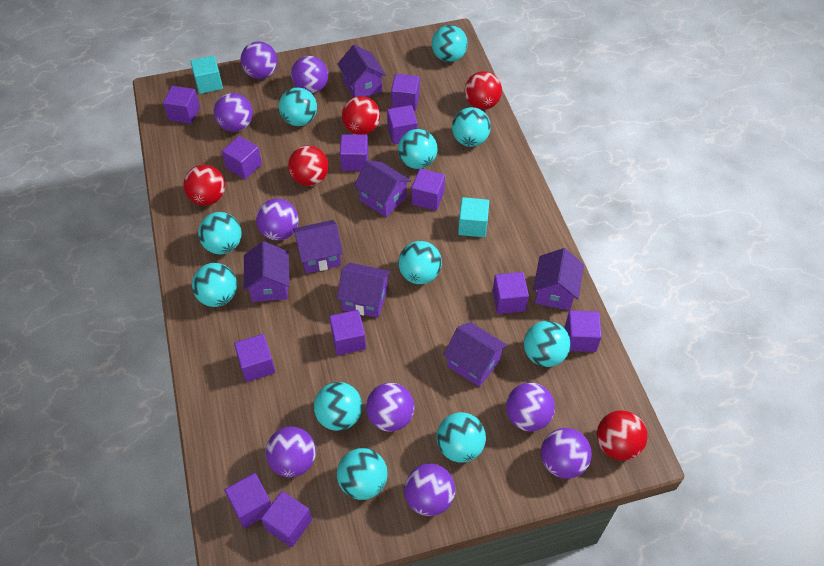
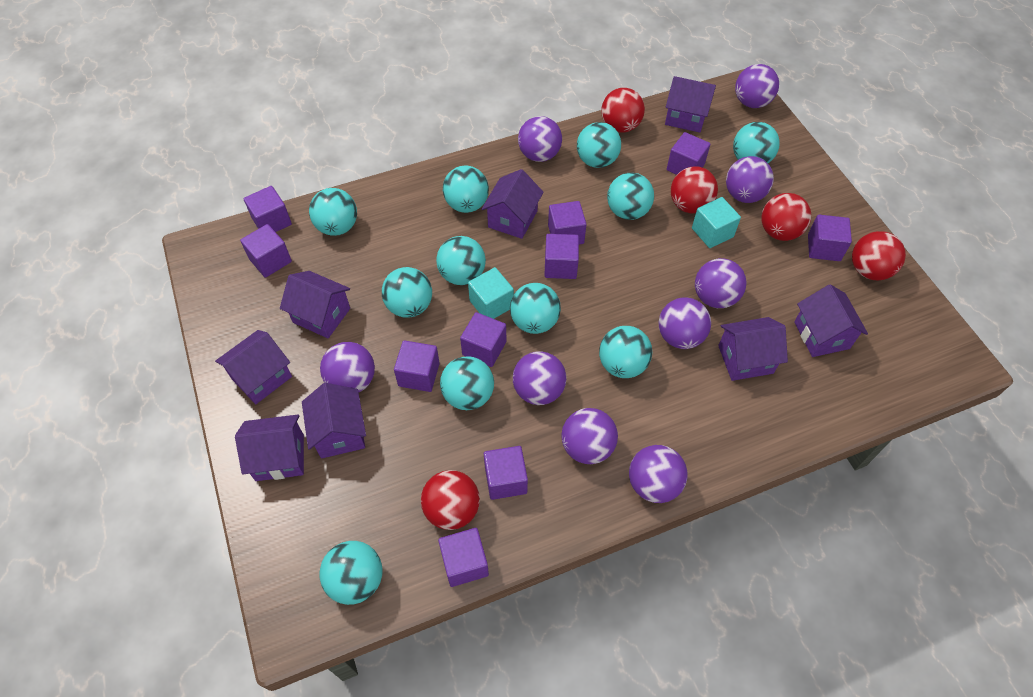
purple cube: [163,86,200,124] [222,136,262,179] [225,473,271,528] [234,334,276,382] [261,491,312,547] [329,310,366,355] [340,134,368,171] [387,105,418,144] [391,74,420,111] [411,169,445,211] [493,272,529,314] [565,310,602,352] = 12 -> [240,224,292,278] [244,186,292,232] [394,340,440,392] [438,528,489,587] [460,312,506,367] [484,446,528,500] [544,234,579,279] [548,201,586,245] [667,132,711,175] [808,215,852,261] = 10
purple house: [244,241,290,302] [293,220,343,273] [337,45,386,98] [337,263,391,318] [354,160,411,217] [443,322,507,387] [533,248,584,310] = 7 -> [215,330,292,404] [235,414,304,481] [280,271,350,338] [302,383,366,459] [482,169,544,239] [665,76,716,133] [718,317,788,381] [794,284,868,357] = 8

